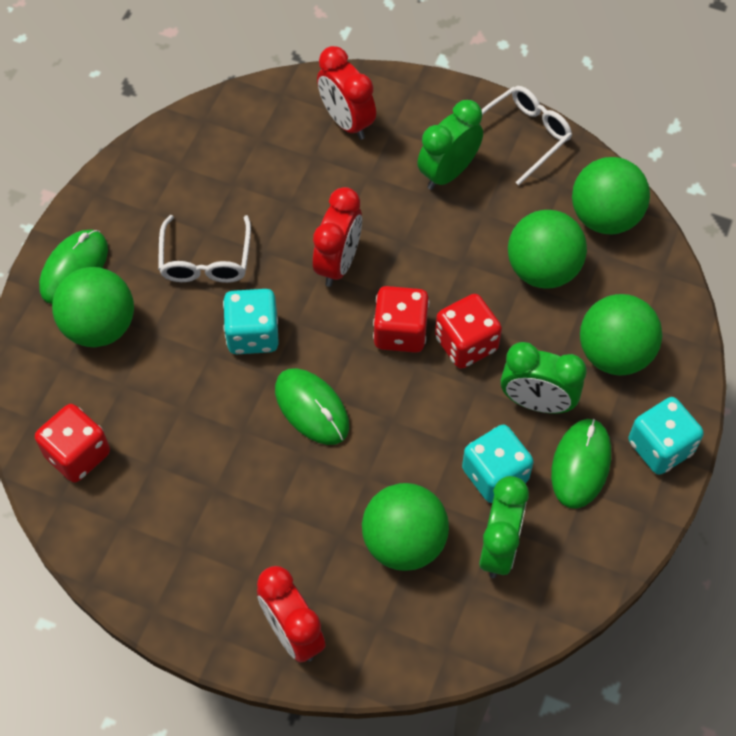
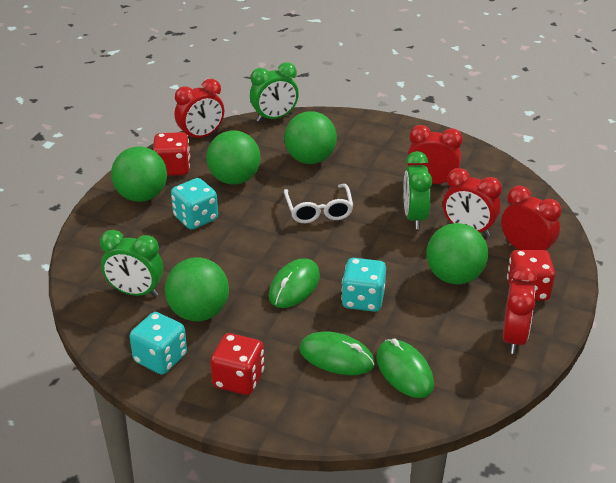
red clock: [257,566,326,663] [313,187,362,287] [317,46,376,140] = 3 -> [175,79,224,139] [407,125,463,184] [443,168,502,237] [501,186,561,250] [502,265,537,354] = 5
white glasses: [158,215,251,283] [482,86,572,186] = 2 -> [284,184,353,223] = 1

